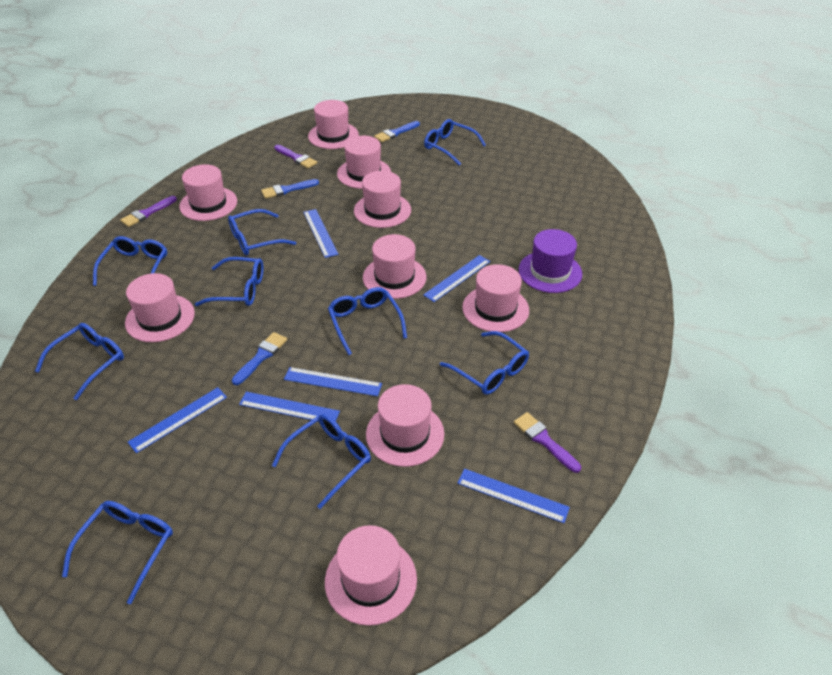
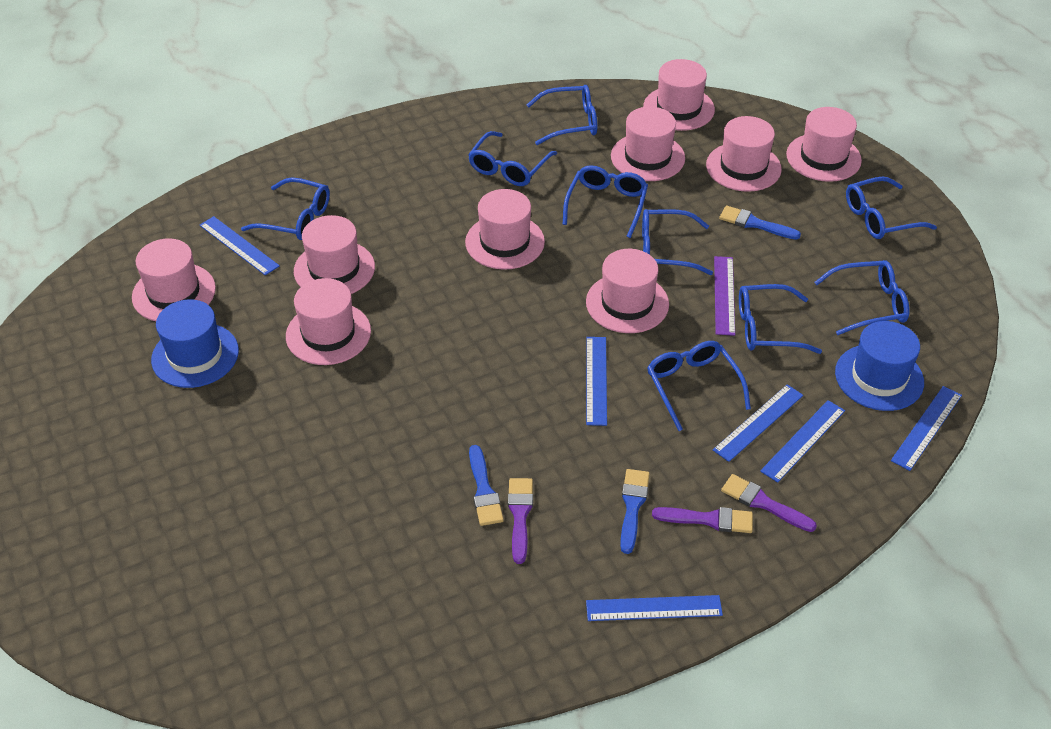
blue hat: none = 0 -> [151,299,239,388] [835,321,924,411] = 2
purple hat: [519,229,582,293] = 1 -> none = 0
purple ruler: none = 0 -> [714,256,735,336] = 1

